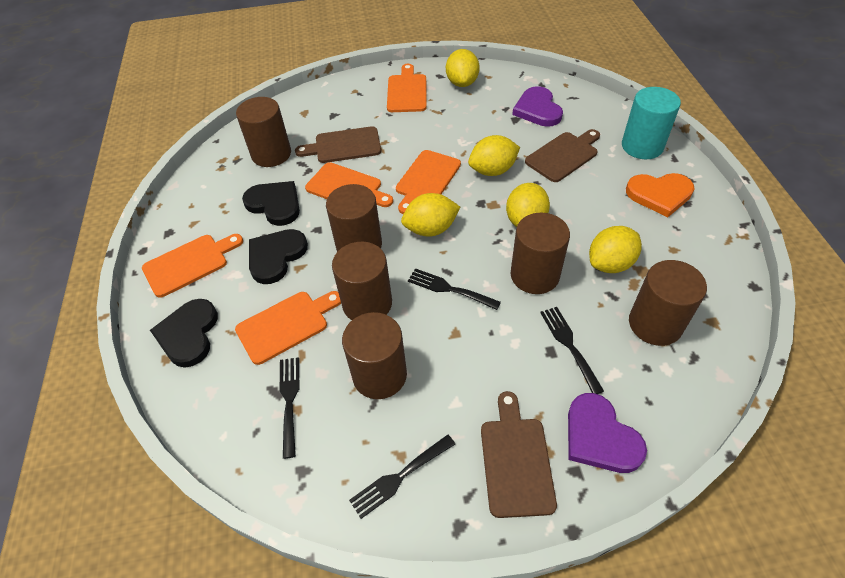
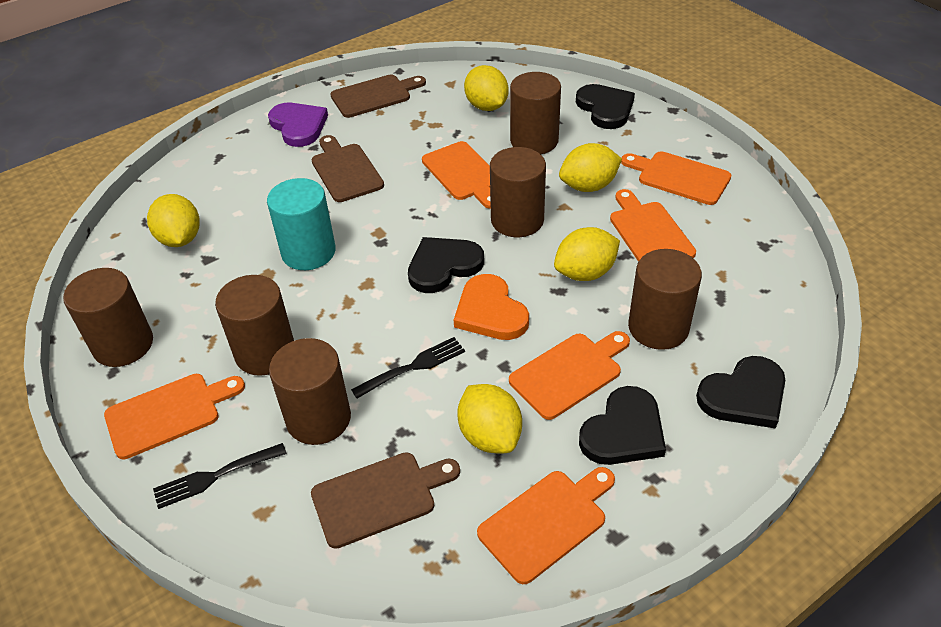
black fork: [279,357,300,459] [349,435,455,519] [408,268,501,310] [540,307,604,394] = 4 -> [153,443,287,509] [351,337,465,398] = 2
black heart: [150,299,218,367] [242,181,300,226] [249,229,308,284] = 3 -> [408,237,484,293] [576,84,635,129] [579,386,666,465] [696,356,785,429] = 4
orange cutting board: [142,234,243,298] [235,291,341,365] [305,162,393,207] [387,64,427,112] [396,150,461,214] = 5 -> [104,374,245,460] [422,141,491,209] [477,467,615,584] [509,331,630,420] [610,189,696,262] [621,151,731,205] = 6
purple heart: [512,86,563,127] [568,393,647,473] = 2 -> [268,103,328,147] = 1

